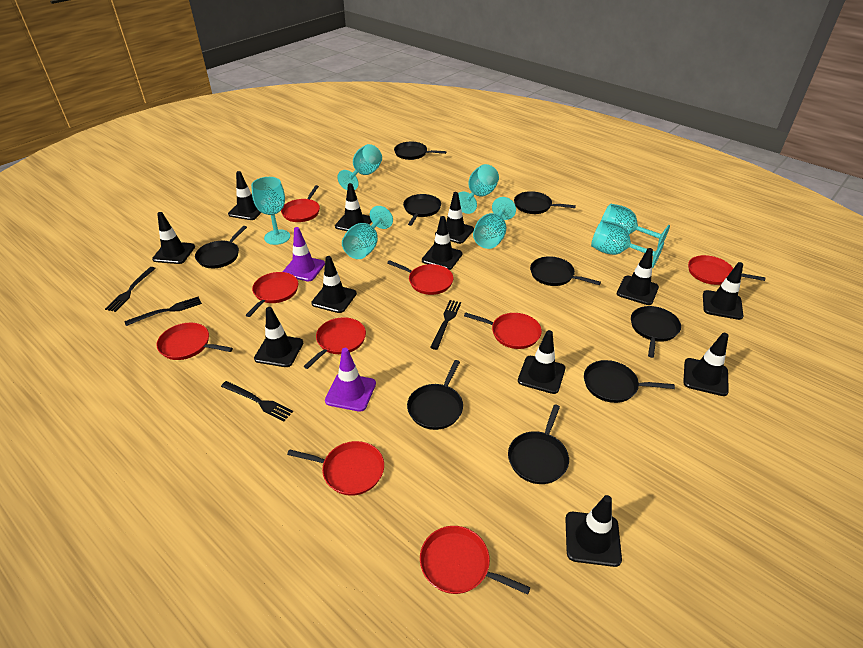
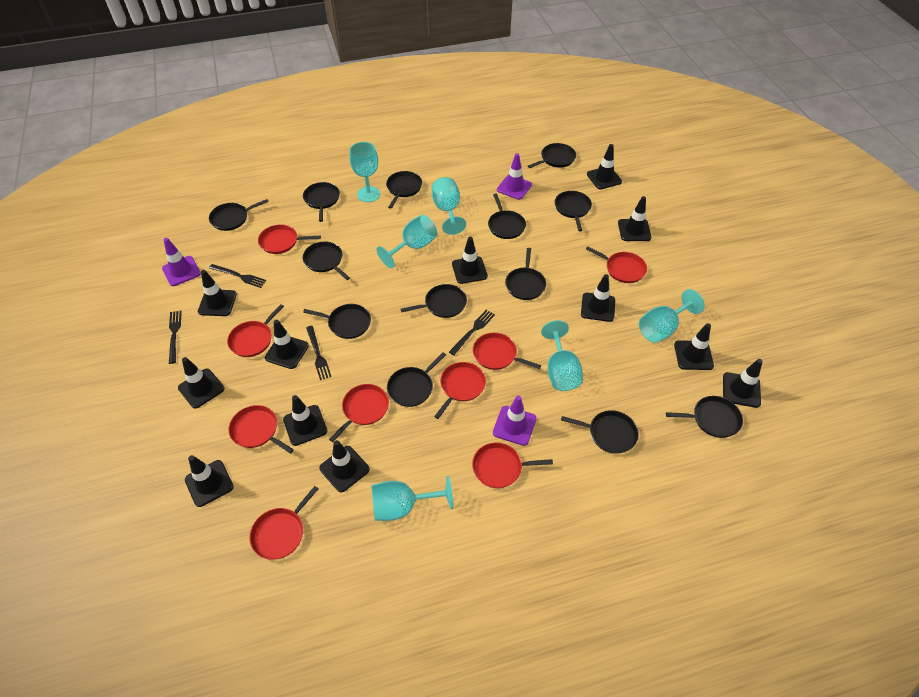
black pan: [195,226,247,268] [394,142,446,160] [403,194,441,226] [407,360,463,430] [508,404,569,484] [514,191,576,214] [530,256,601,286] [584,360,675,403] [631,306,681,358] = 9 -> [209,199,269,231] [303,182,340,222] [303,241,350,280] [303,304,371,339] [386,171,422,209] [387,352,446,407] [401,284,467,318] [488,194,526,239] [505,248,546,300] [528,143,576,168] [555,191,592,232] [561,410,639,454] [666,396,743,438] = 13
purple traffic cone: [283,227,325,281] [325,348,376,412] = 2 -> [162,238,201,286] [493,396,536,446] [497,153,532,200] = 3
turquoise goblet: [251,177,290,245] [337,144,382,190] [342,206,393,259] [458,164,499,214] [473,197,516,249] [591,220,664,268] [601,204,670,249] = 7 -> [350,142,380,202] [371,476,453,521] [377,215,437,268] [432,177,466,235] [541,320,583,391] [639,289,705,343] = 6

